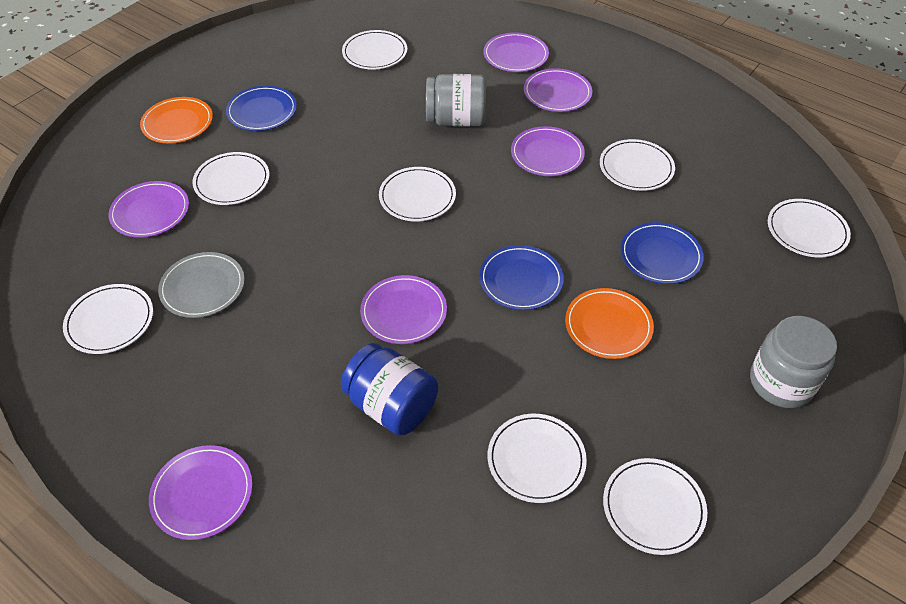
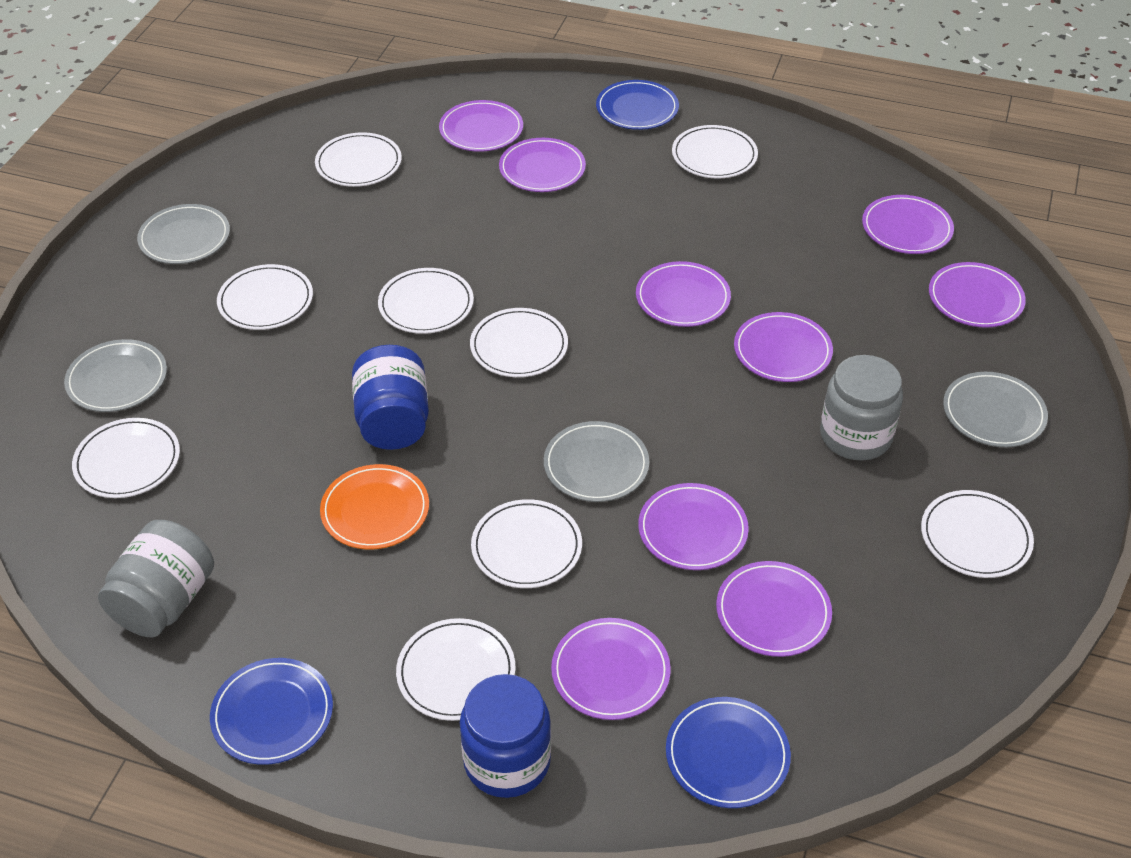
blue jar: [341,343,438,436] = 1 -> [352,345,429,450] [460,674,551,798] = 2
grey plate: [158,252,245,318] = 1 -> [64,339,167,412] [137,204,230,264] [544,421,649,502] [943,372,1048,447] = 4
orange plate: [140,97,213,144] [565,288,654,359] = 2 -> [320,464,429,550] = 1
purple plate: [108,181,189,238] [149,445,253,540] [360,275,447,344] [483,32,549,72] [511,126,585,176] [524,68,592,112] = 6 -> [439,100,523,152] [499,138,586,192] [551,618,671,720] [636,261,731,327] [638,483,749,570] [716,561,832,657] [734,312,833,382] [862,195,954,254] [929,262,1026,328] = 9
white plate: [63,284,153,354] [193,152,270,205] [342,30,407,69] [379,167,456,221] [488,414,587,503] [600,139,675,191] [603,458,707,555] [768,199,851,257] = 8 -> [72,418,180,498] [217,264,313,330] [315,132,402,187] [378,268,474,334] [396,618,516,721] [470,308,568,377] [471,499,582,588] [672,125,758,178] [921,490,1034,578] = 9

